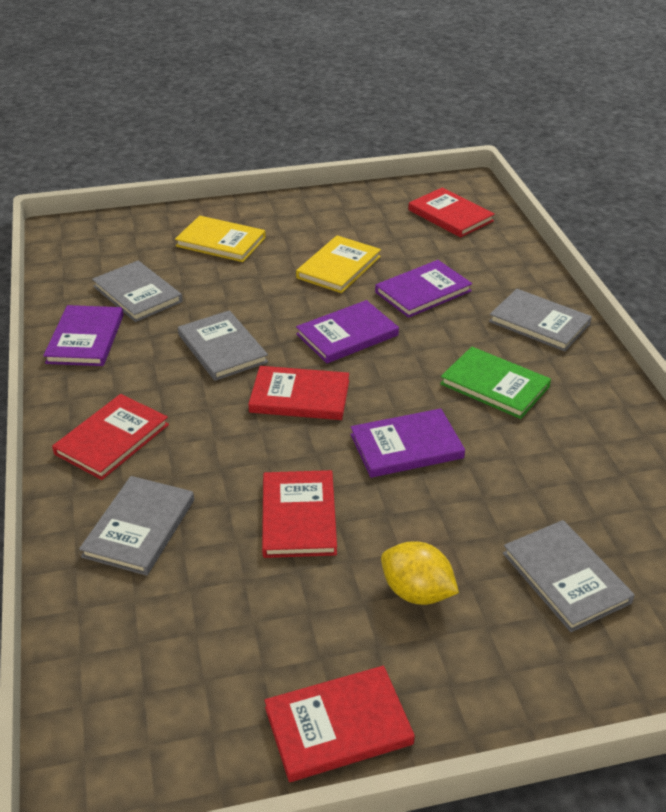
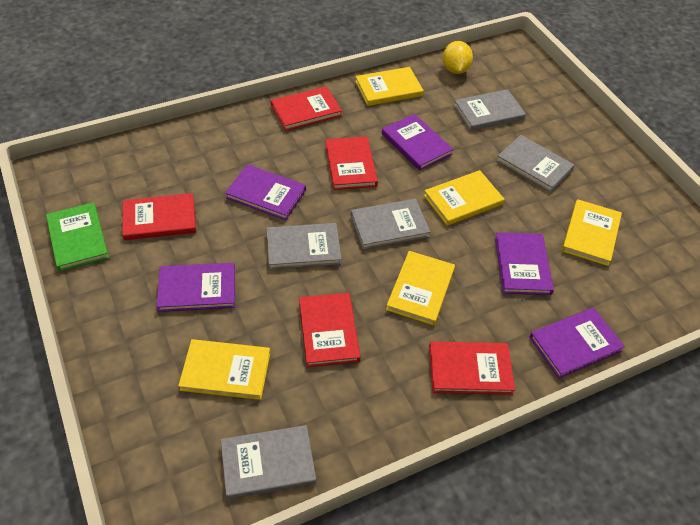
purple book: [43,305,123,366] [296,300,399,363] [351,408,465,478] [375,260,472,318] = 4 -> [156,263,235,312] [225,164,306,220] [382,114,453,171] [495,232,554,295] [529,307,625,378] = 5
yellow book: [175,216,266,262] [296,235,381,293] = 2 -> [178,339,270,400] [355,67,424,106] [386,251,455,326] [424,170,504,226] [562,199,622,266] = 5

